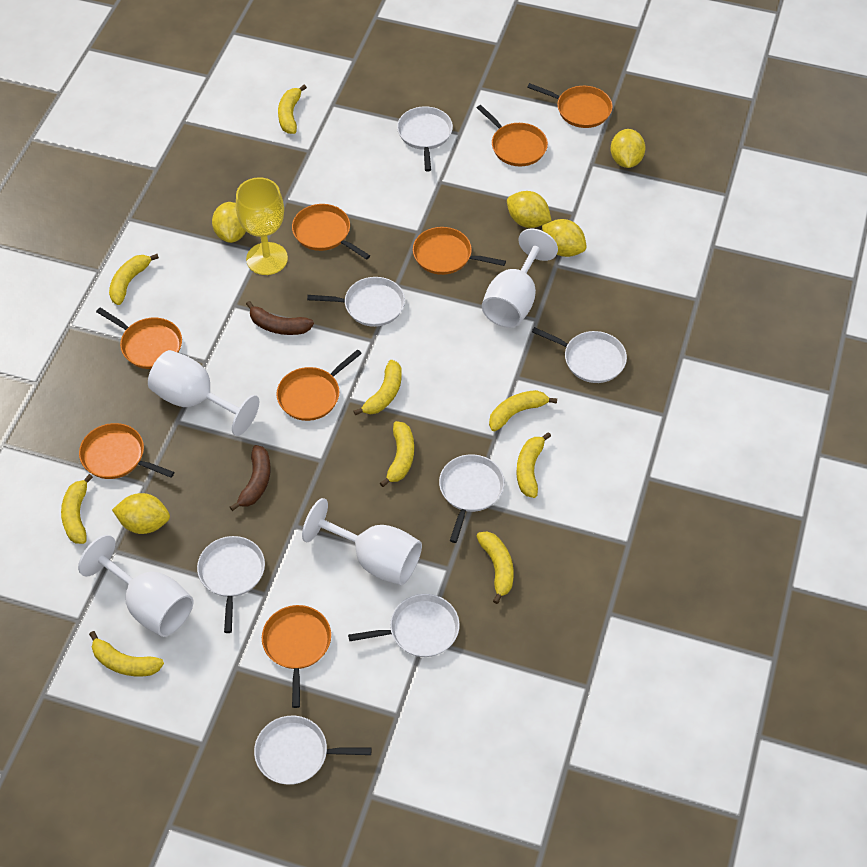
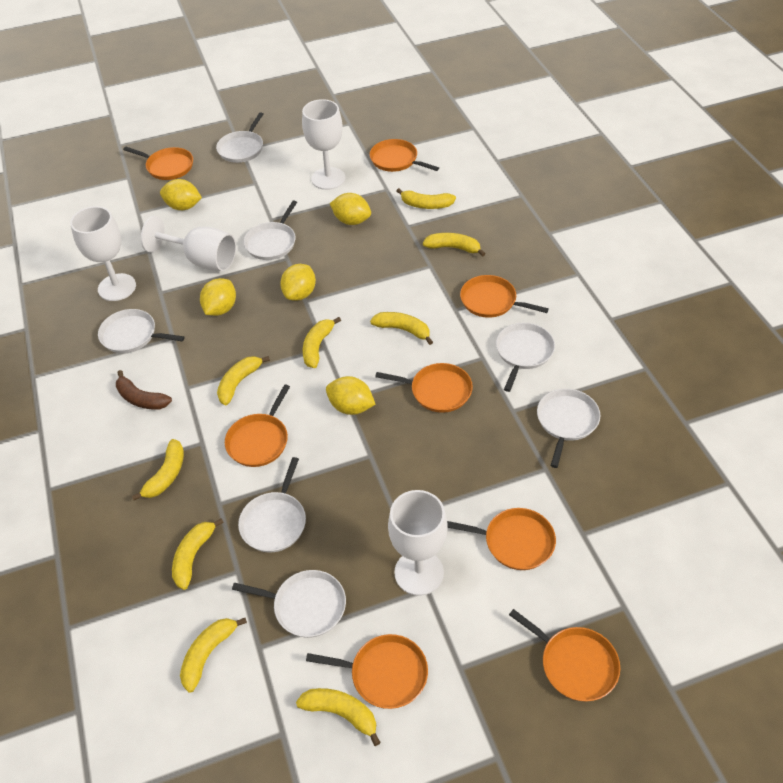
brown banana: [230,445,271,511] [246,301,314,335] = 2 -> [116,370,172,410] = 1
yellow goblet: [236,177,288,275] = 1 -> none = 0

